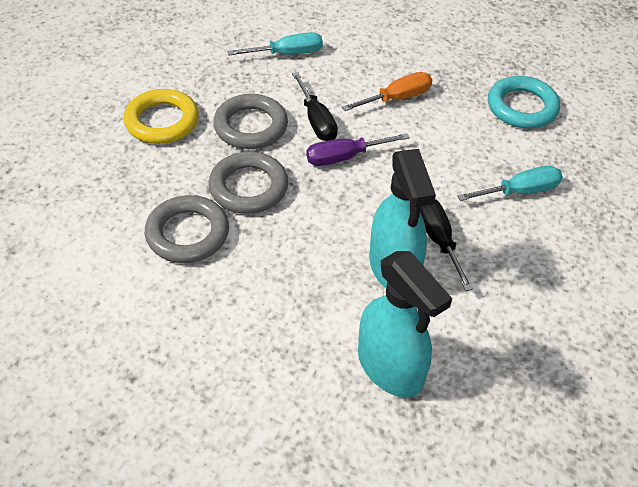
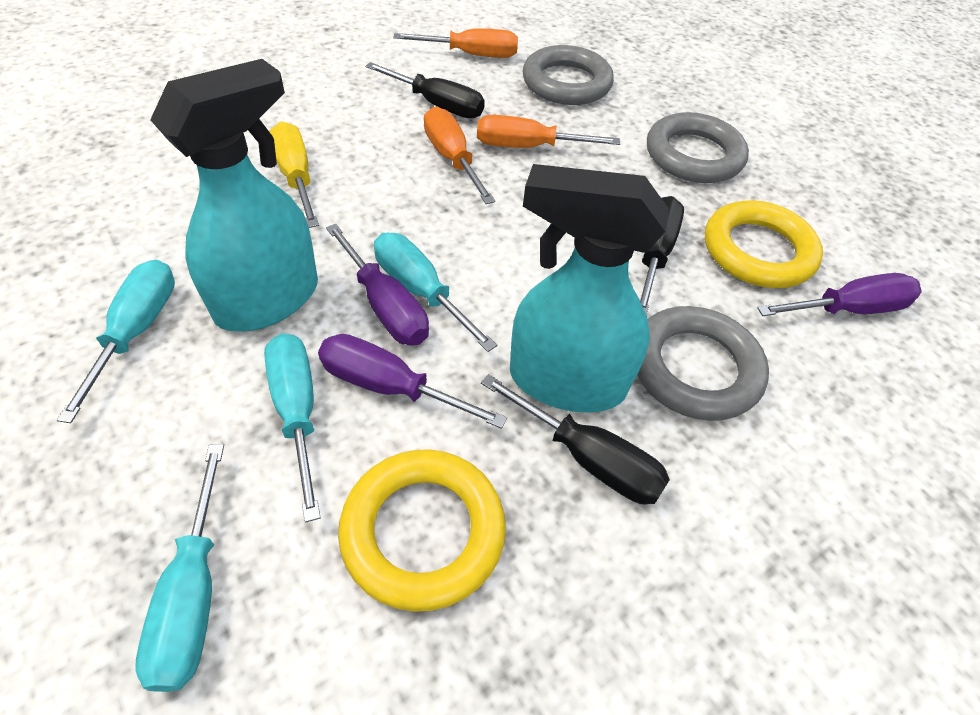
black screwdriver: [292,72,338,141] [420,199,473,291] = 2 -> [365,62,485,118] [481,374,670,504] [640,196,684,315] = 3
orange screwdriver: [342,72,432,111] = 1 -> [393,29,518,58] [424,107,495,204] [477,115,620,148] = 3
purple screwdriver: [306,133,410,166] = 1 -> [318,334,507,429] [326,224,429,346] [757,273,922,316] = 3
turquoise ring: [488,76,560,129] = 1 -> none = 0
turquoise screwdriver: [228,32,323,55] [458,166,563,201] = 2 -> [57,259,175,423] [135,444,224,692] [264,333,321,522] [374,233,497,352] = 4
yellow ring: [124,89,199,144] = 1 -> [338,449,506,612] [705,200,823,288] = 2
yellow screwdriver: none = 0 -> [269,121,319,228] = 1

